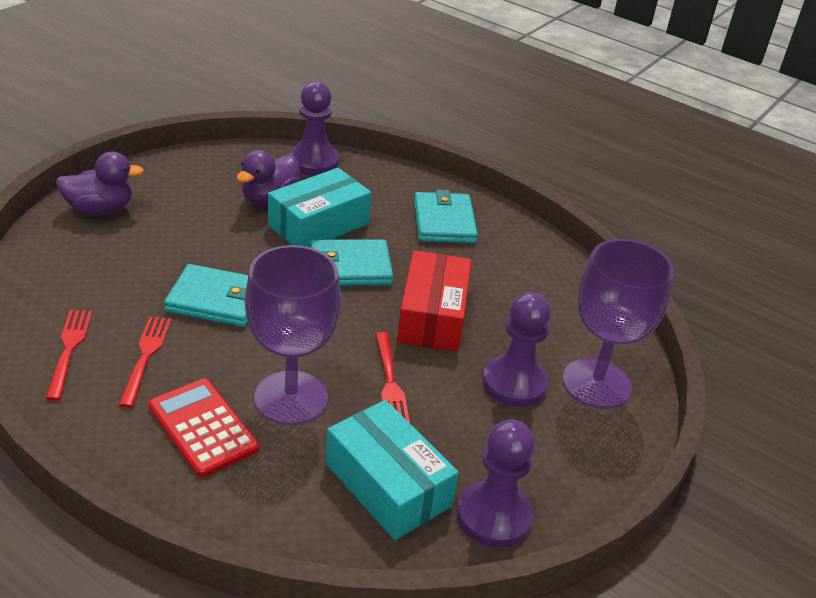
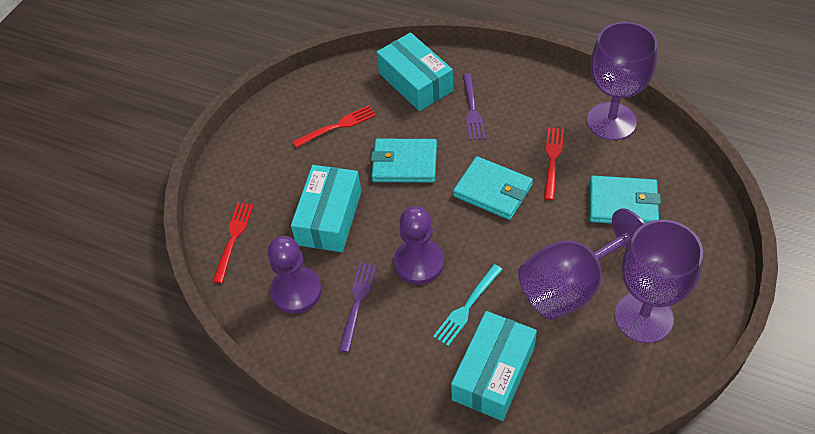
purple duck: [56,151,144,215] [237,150,300,206] = 2 -> none = 0
purple fork: none = 0 -> [339,263,377,352] [463,73,485,140] = 2
purple goblet: [245,245,341,425] [562,239,674,409] = 2 -> [518,208,645,320] [587,22,657,140] [615,220,703,343] = 3
purple pawn: [289,82,339,175] [457,420,535,547] [483,292,551,407] = 3 -> [268,236,322,314] [394,206,444,285] = 2
red box: [397,250,472,352] = 1 -> none = 0
red calculator: [148,379,259,477] = 1 -> none = 0
turquoise box: [268,168,371,247] [325,400,459,540] = 2 -> [291,165,361,252] [376,32,453,111] [451,311,537,421] = 3
turquoise fork: none = 0 -> [433,264,503,346] = 1

